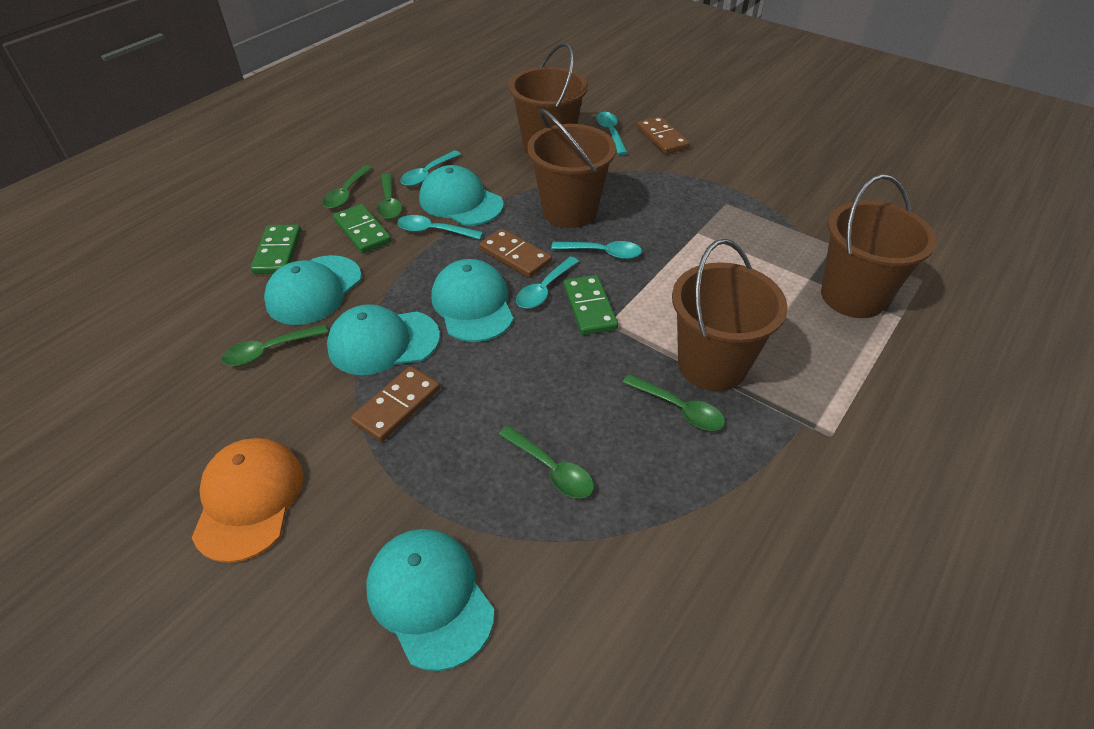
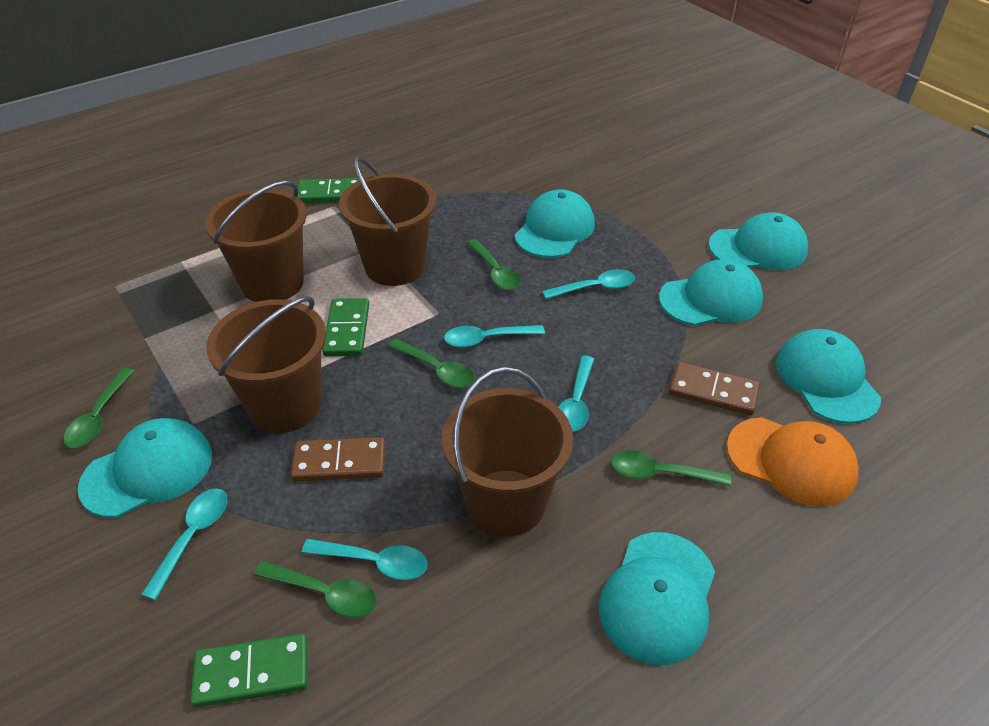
brown domino: [351,366,440,442] [479,228,552,278] [637,116,690,154] = 3 -> [291,437,385,482] [669,362,760,416] = 2
turquoise cap: [264,255,361,325] [327,304,440,375] [366,529,494,671] [419,165,503,226] [431,259,514,342] = 5 -> [78,418,212,518] [515,189,595,258] [599,532,715,665] [659,259,763,326] [708,212,808,270] [776,329,881,424] = 6

